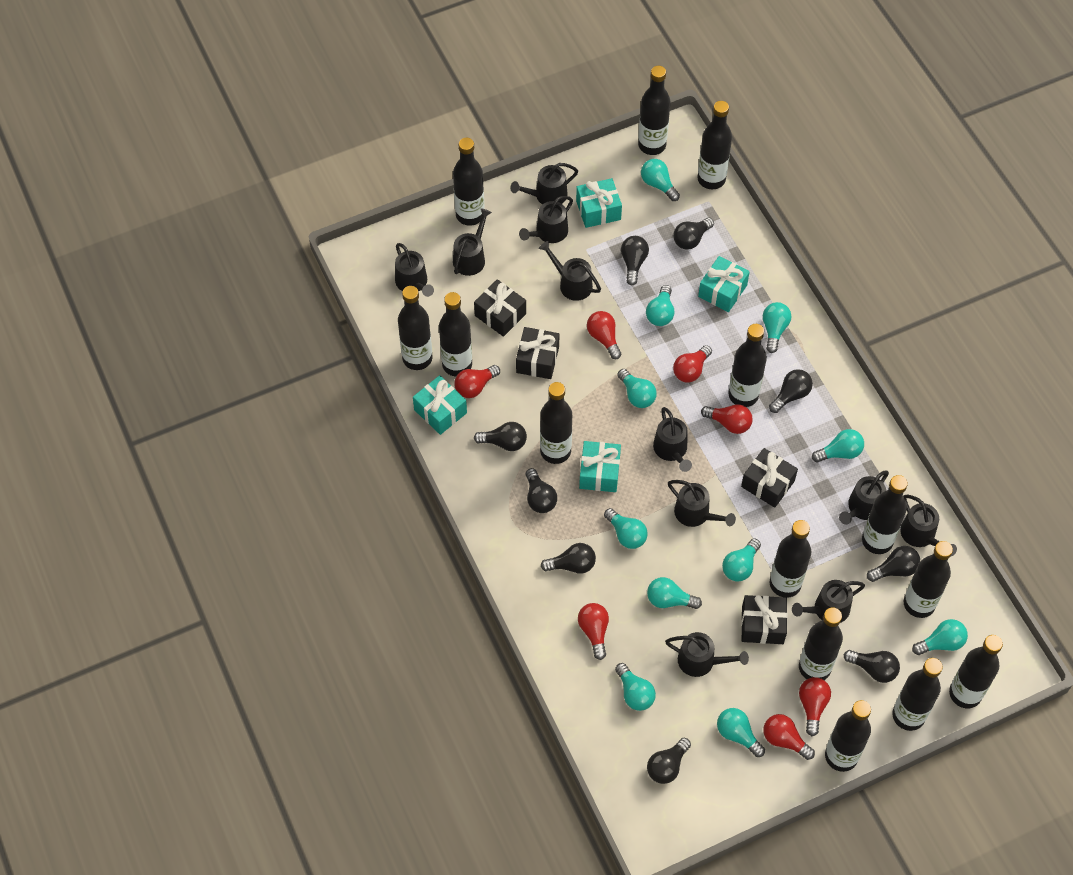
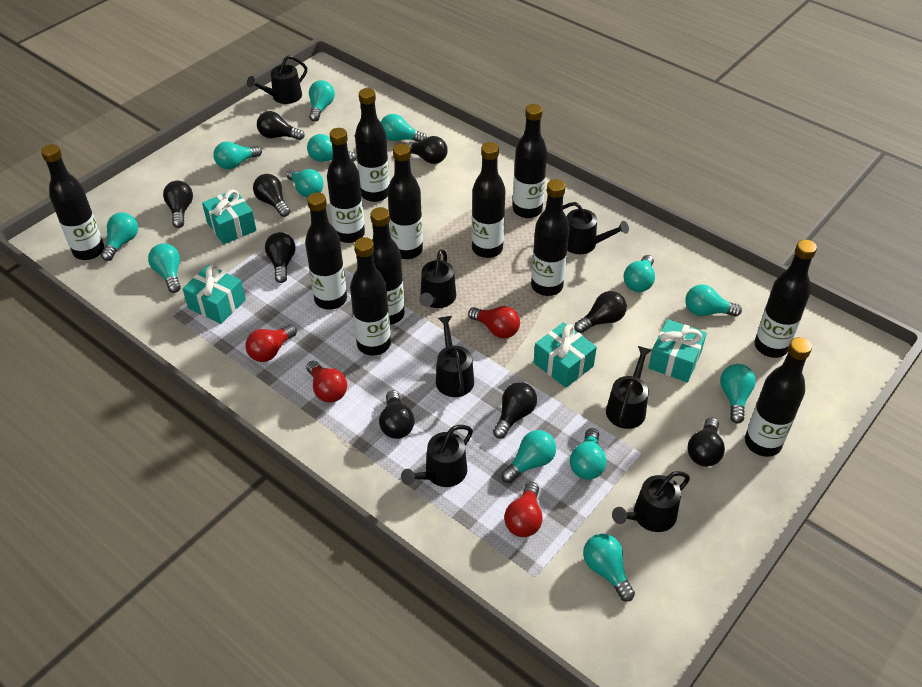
black bottle: [398,286,432,370] [439,292,472,376] [453,138,484,226] [540,382,572,464] [638,66,671,155] [698,101,732,189] [729,324,767,407] [770,520,811,598] [799,607,843,680] [825,700,871,772] [862,475,908,554] [892,658,943,731] [904,541,953,618] [949,635,1003,708] = 14 -> [41,144,104,260] [305,192,347,310] [327,128,365,243] [350,237,391,356] [355,88,390,202] [371,207,405,325] [388,144,423,259] [472,142,506,258] [513,104,547,218] [531,179,570,296] [745,337,812,457] [754,239,817,358] = 12
black gift: [474,279,526,337] [516,327,559,379] [741,448,798,508] [741,595,788,644] = 4 -> none = 0
black watering can: [395,243,434,297] [453,208,492,276] [510,163,578,204] [519,196,573,243] [539,241,601,301] [653,407,692,472] [665,632,749,677] [668,480,736,527] [792,580,865,623] [839,470,889,524] [900,494,957,557] = 11 -> [247,55,307,104] [401,425,473,487] [419,249,456,308] [436,316,474,397] [563,202,629,254] [606,346,652,429] [612,471,690,532] = 7
red light bulb: [454,365,500,398] [578,603,609,660] [587,311,621,359] [673,345,712,383] [701,404,752,434] [763,714,815,760] [799,677,831,736] = 7 -> [245,325,297,362] [306,361,347,403] [468,306,520,339] [504,482,543,537] = 4
turquoise light bulb: [604,508,648,549] [615,663,656,711] [617,369,657,408] [641,159,680,201] [646,285,674,326] [647,577,702,609] [717,708,765,757] [722,538,761,581] [763,302,791,353] [812,429,864,463] [912,619,968,655] = 11 -> [101,212,138,261] [148,243,181,293] [214,141,262,169] [286,169,324,198] [307,134,356,162] [309,80,335,122] [381,114,427,142] [501,430,556,483] [570,428,607,480] [583,534,635,602] [623,255,655,292] [685,284,742,317] [720,364,756,423] = 13

